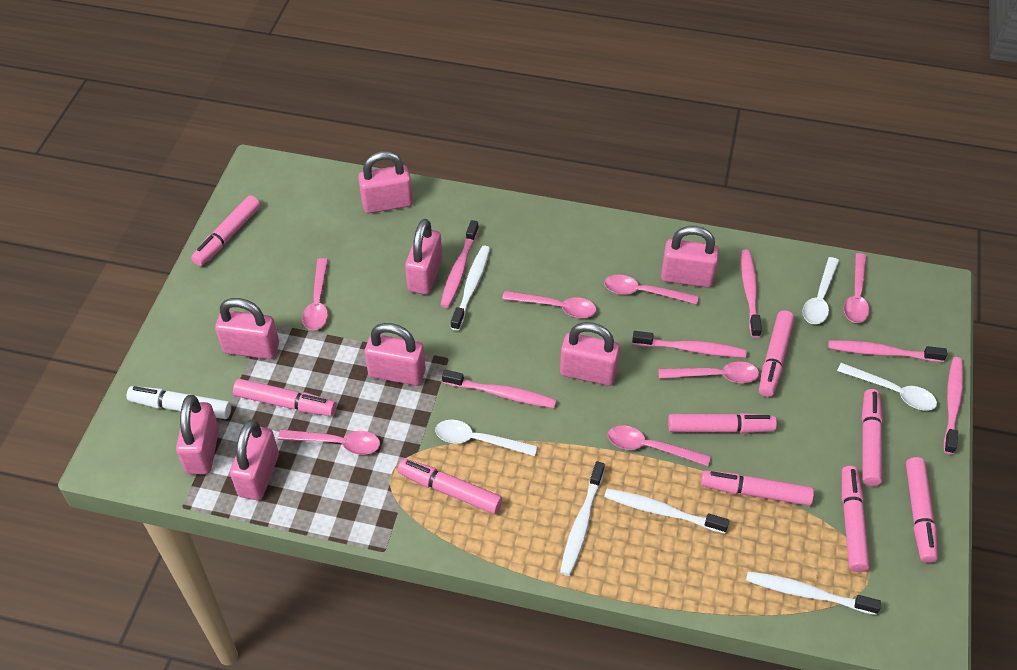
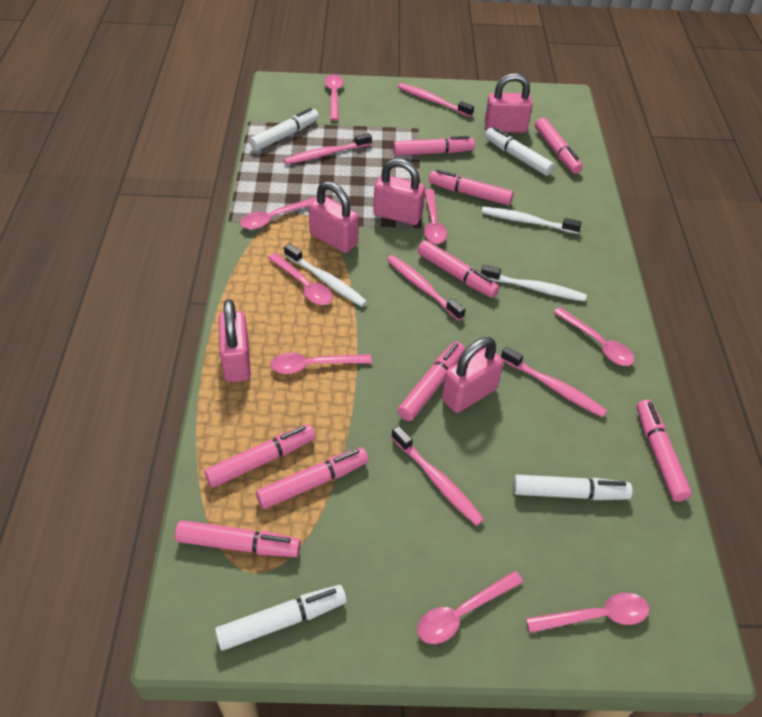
pink padlock: [176,395,219,474] [215,298,279,359] [230,420,279,500] [358,151,413,213] [365,323,426,386] [405,219,442,295] [560,322,620,386] [661,226,719,288] = 8 -> [218,299,251,382] [309,181,359,253] [373,158,425,225] [442,337,504,413] [485,73,533,133] = 5
pink spoon: [278,430,380,455] [302,258,328,330] [502,291,596,318] [604,275,699,304] [608,425,711,466] [658,361,759,383] [844,253,870,323] = 7 -> [240,197,316,230] [268,253,333,305] [270,353,372,374] [324,74,344,121] [417,571,523,644] [424,189,447,244] [526,593,649,633] [553,307,634,366] = 8
pink toothbrush: [440,220,479,308] [442,370,557,408] [632,331,747,358] [741,250,762,338] [828,341,947,362] [944,357,963,454] = 6 -> [284,133,372,165] [387,255,466,321] [391,426,484,526] [398,83,474,117] [501,347,607,418] = 5
white marker: [127,386,231,419] = 1 -> [215,585,347,651] [249,108,319,151] [485,127,555,176] [513,475,633,500] = 4
white spoon: [435,420,537,456] [803,257,839,324] [837,363,937,411] = 3 -> none = 0
white toothbrush: [451,246,490,331] [560,461,605,576] [604,489,729,533] [746,571,881,615] = 4 -> [284,244,367,307] [481,207,582,234] [481,265,587,302] = 3

